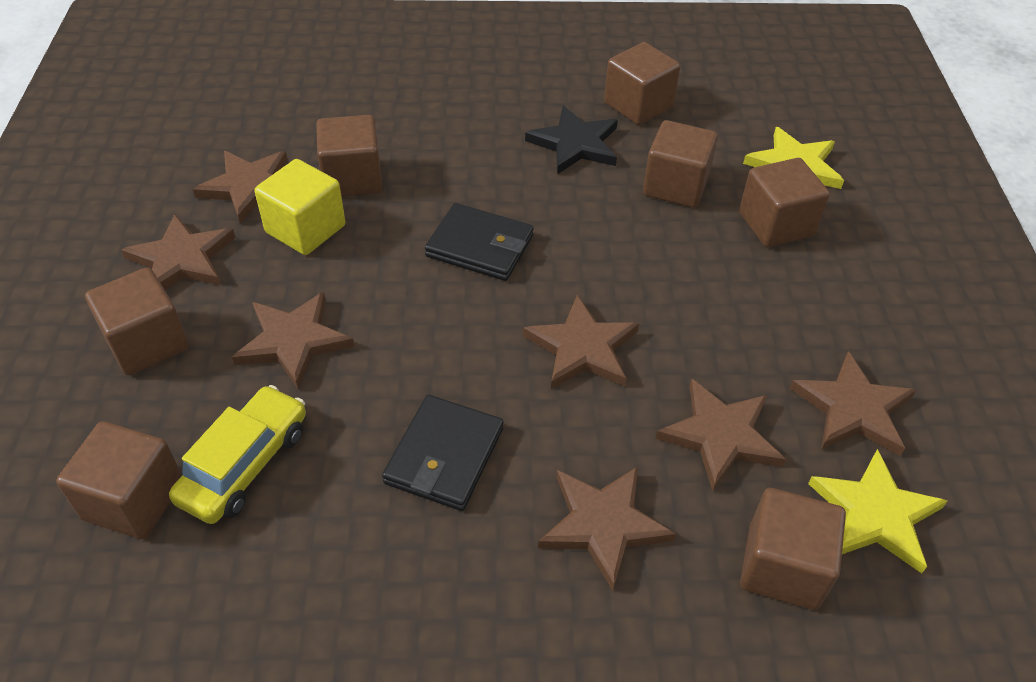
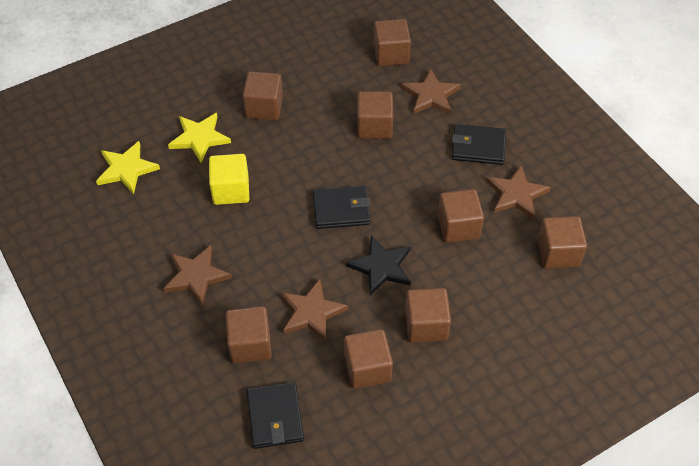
black wallet: [382,395,504,511] [425,203,534,281] = 2 -> [247,382,304,449] [313,186,370,229] [452,124,506,165] = 3
brown cube: [56,421,181,539] [85,267,189,375] [316,115,382,196] [604,42,680,125] [643,120,718,208] [739,158,830,247] [740,488,846,610] = 7 -> [225,307,272,363] [243,72,283,120] [344,329,393,389] [357,91,393,139] [373,19,411,66] [405,288,451,343] [438,189,484,243] [538,216,587,269] = 8
brown star: [121,214,236,290] [193,151,288,224] [232,292,355,389] [523,295,639,389] [538,466,676,591] [655,379,786,491] [790,351,916,456] = 7 -> [163,245,232,306] [281,279,348,342] [401,68,461,115] [486,165,551,219] = 4
yellow car: [169,385,306,524] = 1 -> none = 0

